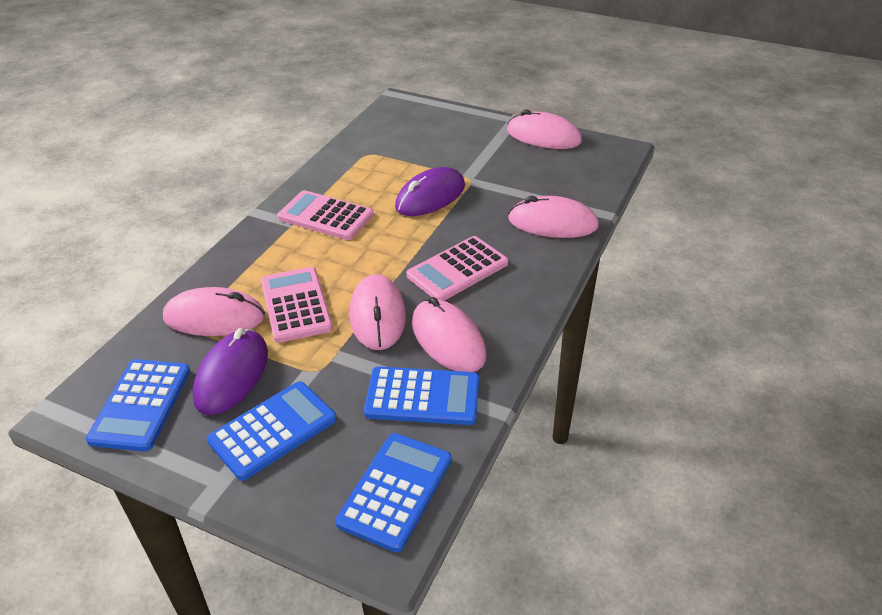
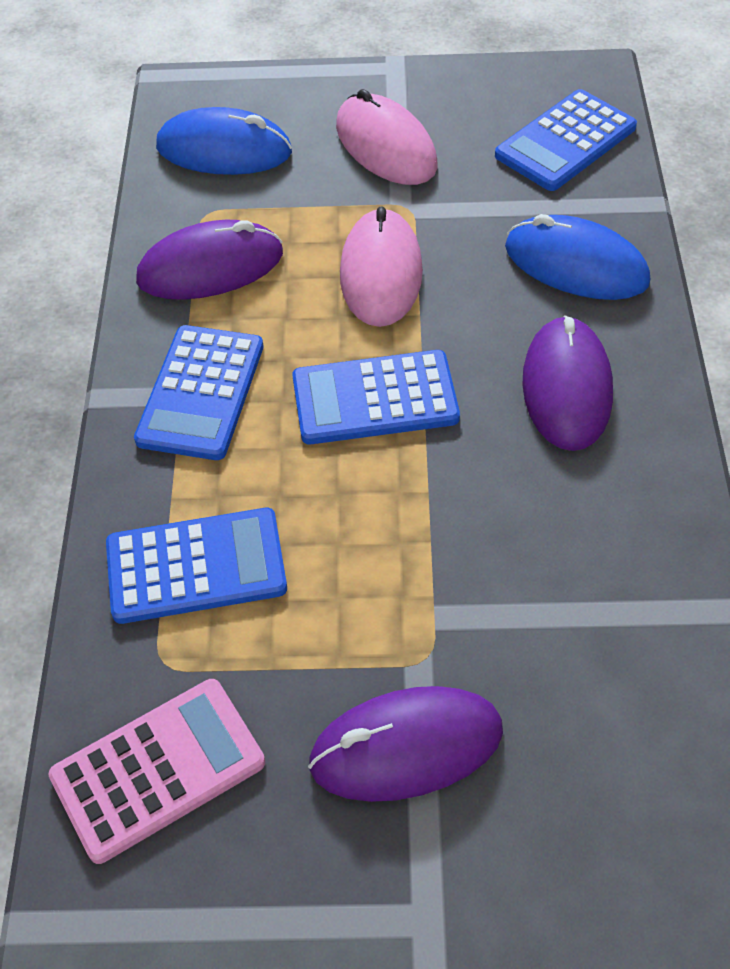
blue mouse: none = 0 -> [156,107,292,175] [505,214,650,300] = 2
pink calculator: [261,267,333,343] [277,190,373,240] [406,236,508,301] = 3 -> [48,679,265,864] = 1
pink mouse: [163,287,265,336] [349,274,406,350] [412,297,486,372] [507,109,582,149] [508,196,599,238] = 5 -> [336,89,438,185] [340,206,423,327] = 2
purple mouse: [193,328,268,415] [395,167,465,216] = 2 -> [136,220,283,300] [308,686,503,802] [522,316,613,451] = 3

